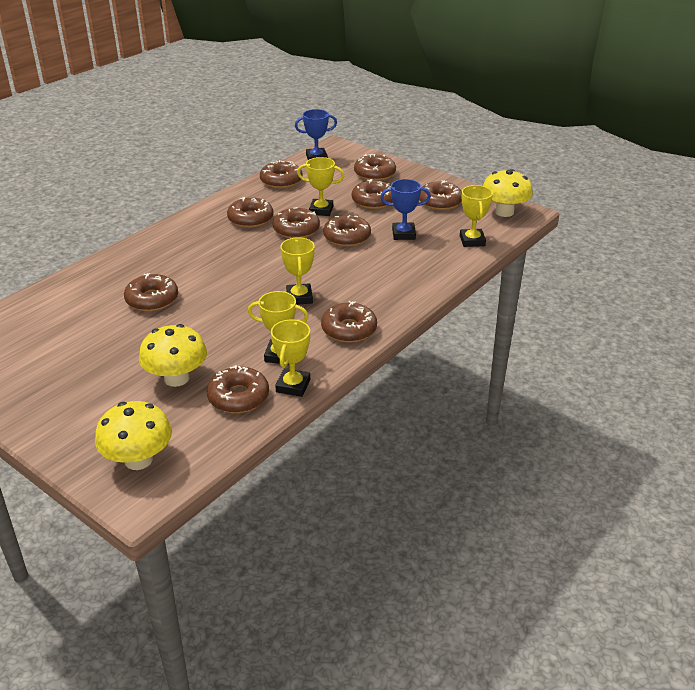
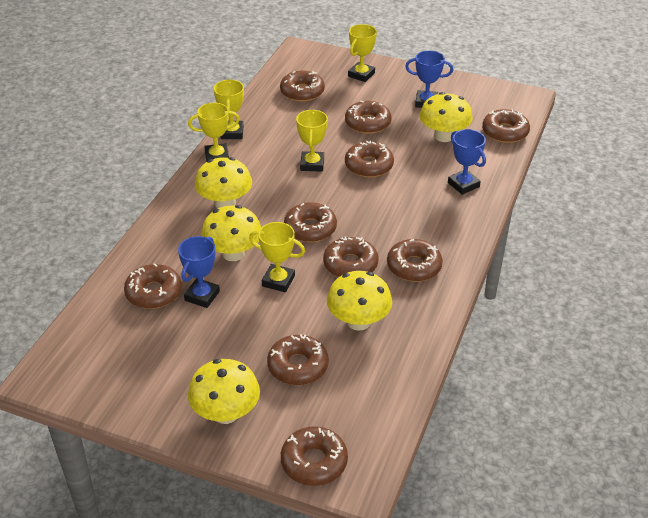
blue trophy: [295,109,337,160] [380,179,431,240] = 2 -> [178,236,220,308] [405,50,453,108] [448,129,486,195] = 3
yellow mushroom: [95,401,172,470] [139,324,207,387] [483,169,533,217] = 3 -> [188,359,260,424] [195,157,252,208] [201,205,261,261] [327,271,392,331] [420,92,473,142] = 5

